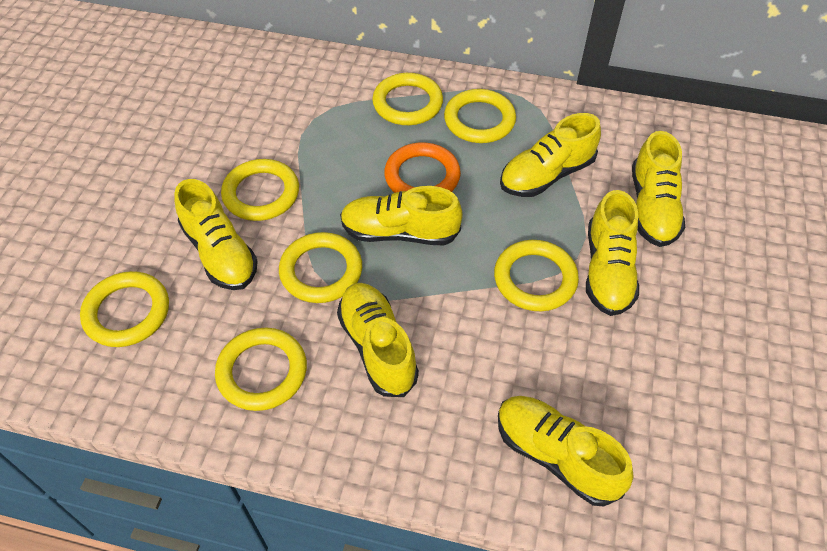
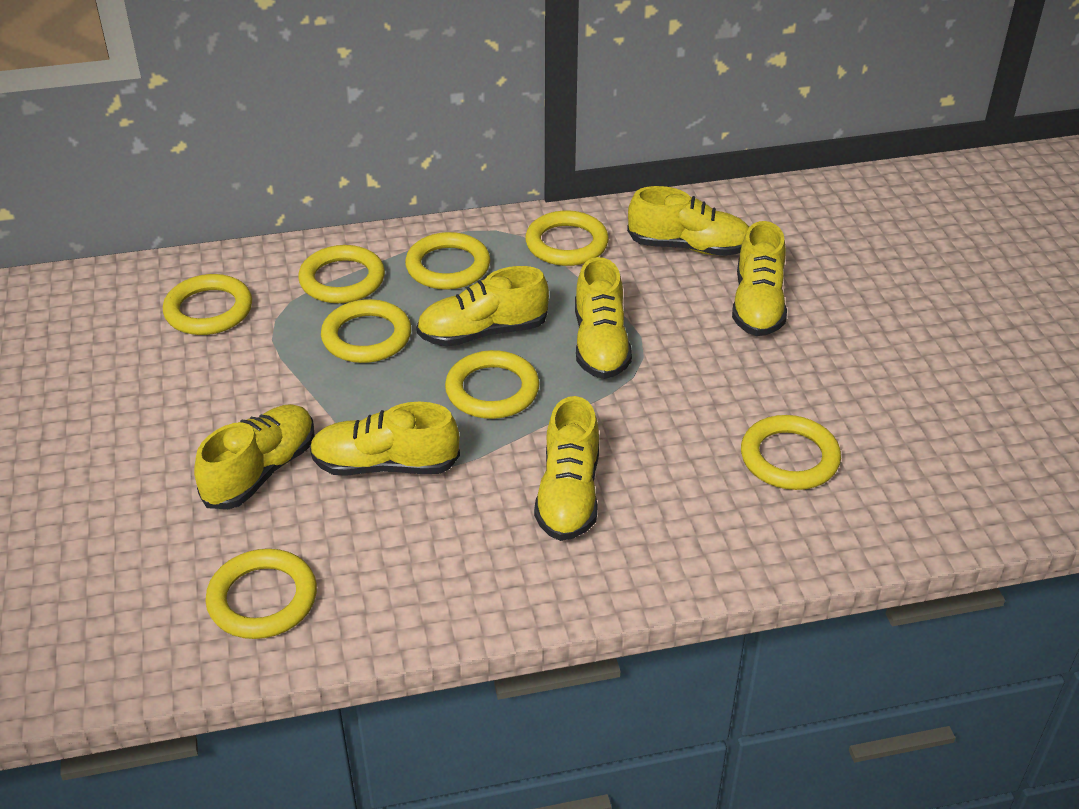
orange ring: [384,143,461,193] = 1 -> none = 0
yellow ring: [80,271,169,347] [215,328,307,411] [221,159,299,221] [279,232,362,303] [372,73,443,125] [444,89,516,143] [494,240,579,311] = 7 -> [163,274,252,335] [205,549,317,639] [298,245,385,303] [321,299,411,363] [405,232,490,290] [445,350,540,419] [525,210,609,266] [741,415,841,490] = 8

